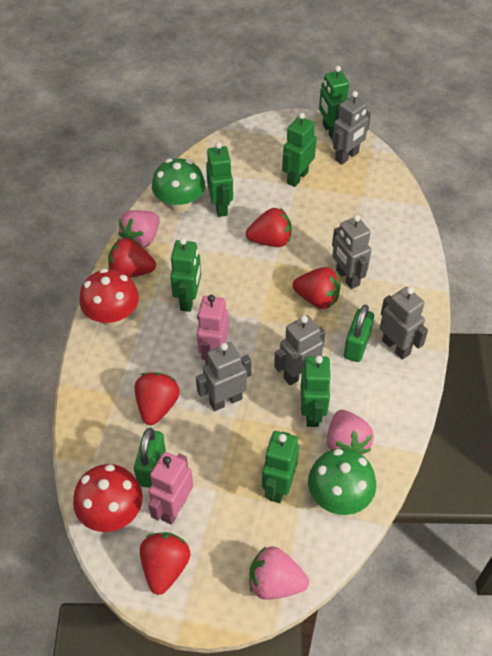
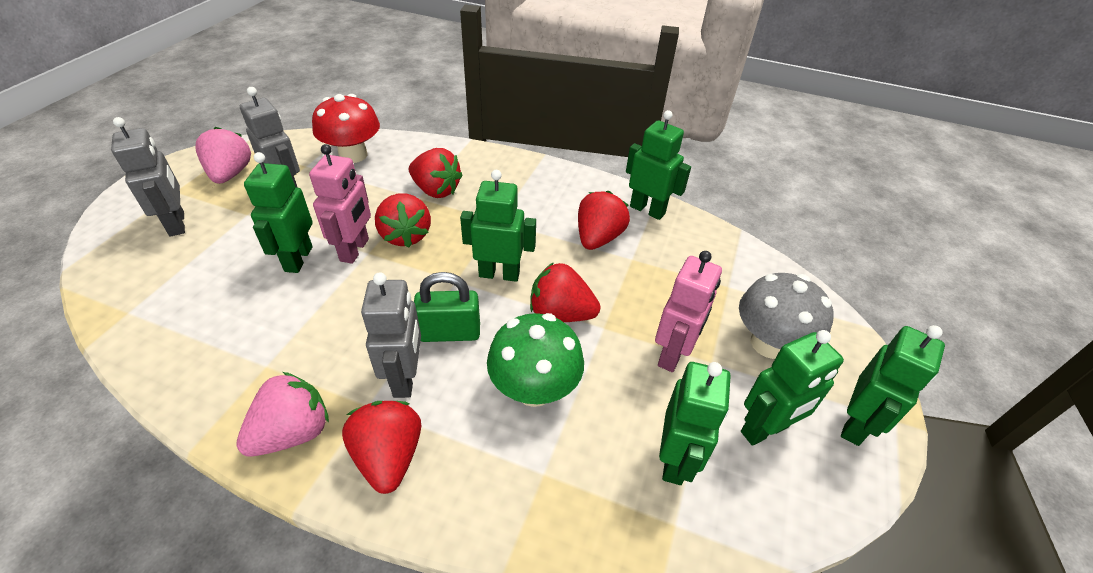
green mushroom: [152,158,205,213] [308,448,376,515] = 2 -> [487,313,584,407] = 1
green padlock: [134,428,166,488] [344,304,374,362] = 2 -> [414,272,480,342] = 1
grey mushroom: none = 0 -> [739,273,834,359] = 1
grey robot: [196,342,251,411] [274,315,325,386] [332,91,371,165] [332,215,371,289] [380,287,428,360] = 5 -> [111,117,185,236] [240,87,300,188] [361,272,421,398] = 3
pink strawberry: [118,210,160,248] [249,546,309,600] [327,410,374,455] = 3 -> [195,127,251,184] [236,372,329,457] = 2
red mushroom: [73,464,143,532] [80,268,139,327] = 2 -> [312,94,380,163] = 1

